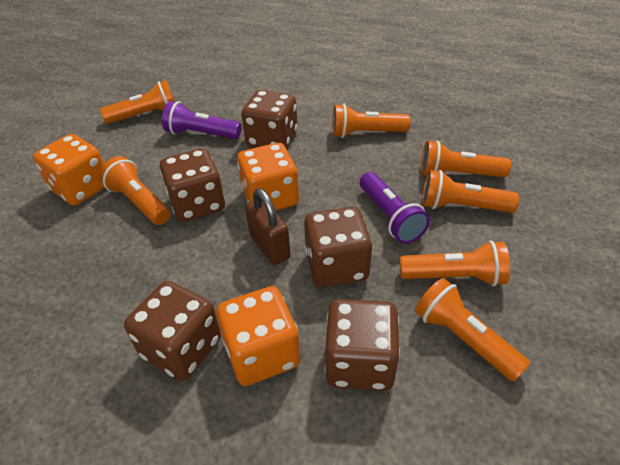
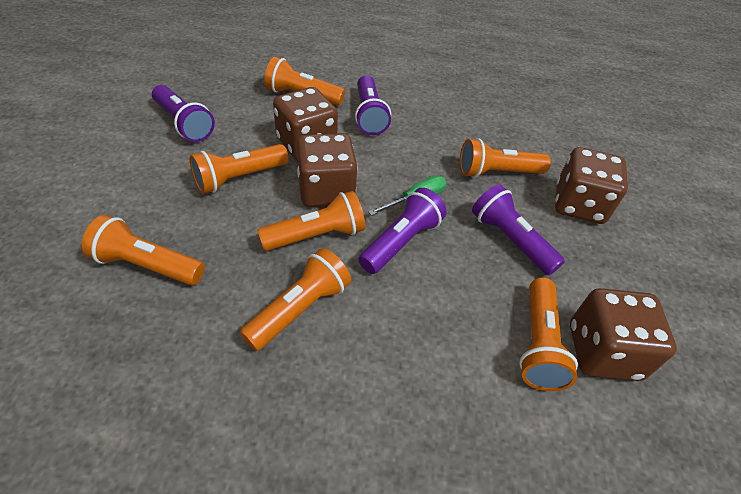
brown dice: [124,281,221,381] [160,148,225,222] [241,90,298,148] [304,207,372,287] [325,299,400,391] = 5 -> [273,87,338,160] [296,133,358,207] [555,147,628,224] [570,288,677,381] = 4
brown padlock: [245,188,290,265] = 1 -> none = 0
green screwdriver: none = 0 -> [368,176,446,216] = 1
orange dice: [33,134,105,206] [216,286,300,386] [237,143,299,211] = 3 -> none = 0
purple flashlight: [162,101,242,139] [360,172,430,244] = 2 -> [152,85,215,142] [355,75,391,135] [359,187,447,274] [472,184,565,275] = 4

